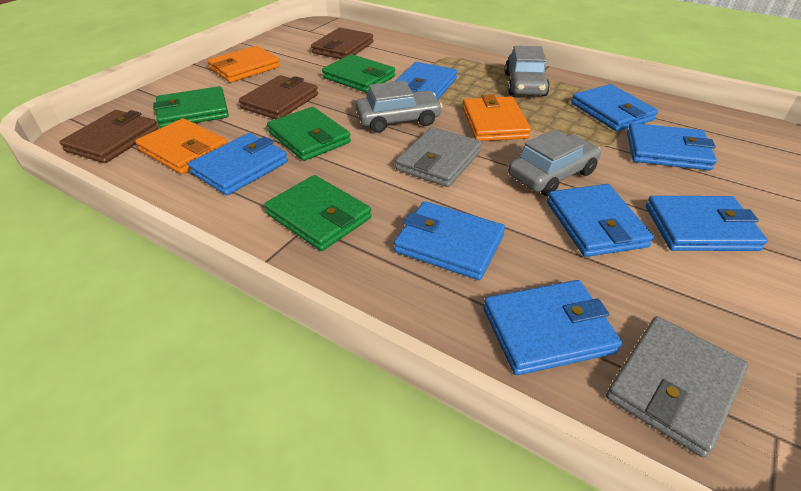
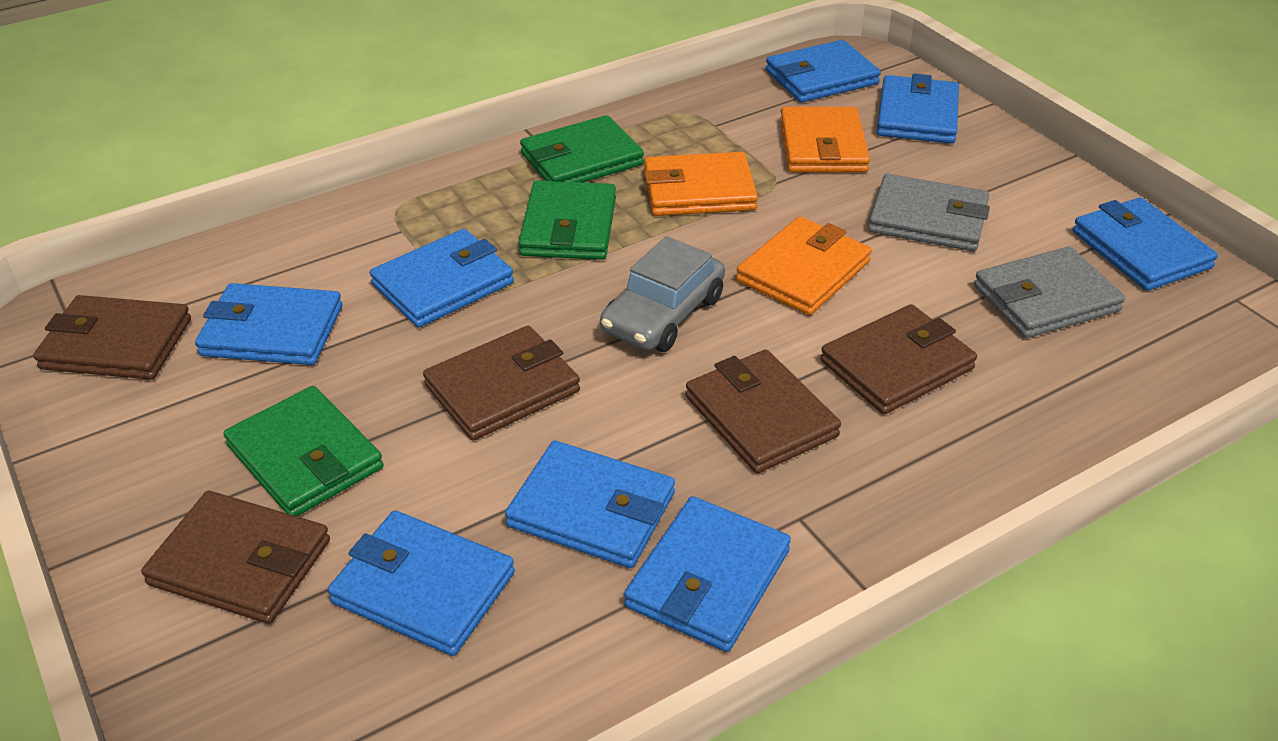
brown wallet: [60,110,158,163] [239,75,318,119] [311,28,374,59] = 3 -> [33,295,191,380] [141,491,330,624] [423,326,580,441] [686,349,841,473] [820,304,977,415] = 5
green wallet: [153,86,229,128] [264,175,372,251] [267,107,351,161] [322,54,395,93] = 4 -> [223,386,384,516] [518,181,616,260] [520,115,644,182] = 3
grey car: [355,80,443,133] [505,46,550,96] [508,129,601,196] = 3 -> [600,236,725,352] = 1

